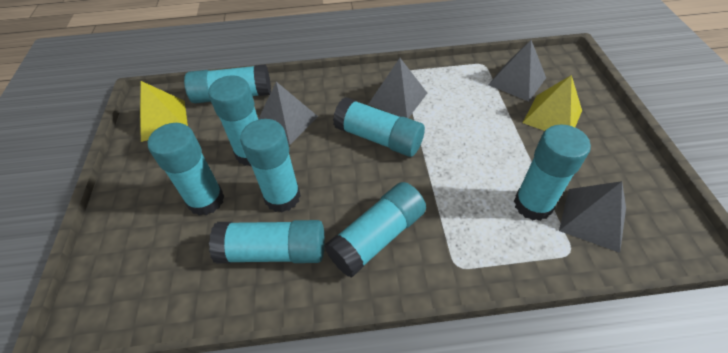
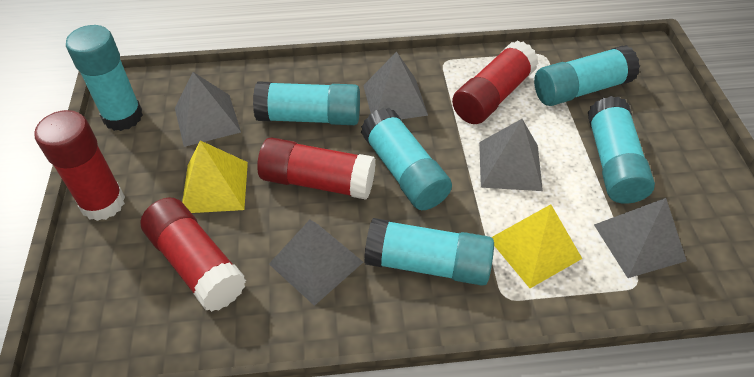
grey pyramid: [258,82,318,145] [368,58,427,118] [488,40,546,102] [559,181,626,253] = 4 -> [175,72,241,147] [269,220,363,306] [363,52,428,119] [479,119,543,191] [594,198,687,278] = 5
red glue stick: none = 0 -> [35,110,125,221] [140,198,246,312] [257,138,376,200] [452,41,538,124] = 4
turquoise glue stick: [148,123,224,216] [184,64,271,103] [208,75,258,166] [209,220,324,263] [240,119,301,212] [324,182,426,278] [333,97,425,157] [514,124,591,221] = 8 -> [66,25,143,131] [253,81,360,125] [361,108,452,210] [364,218,494,286] [534,45,640,106] [588,96,655,204] = 6

